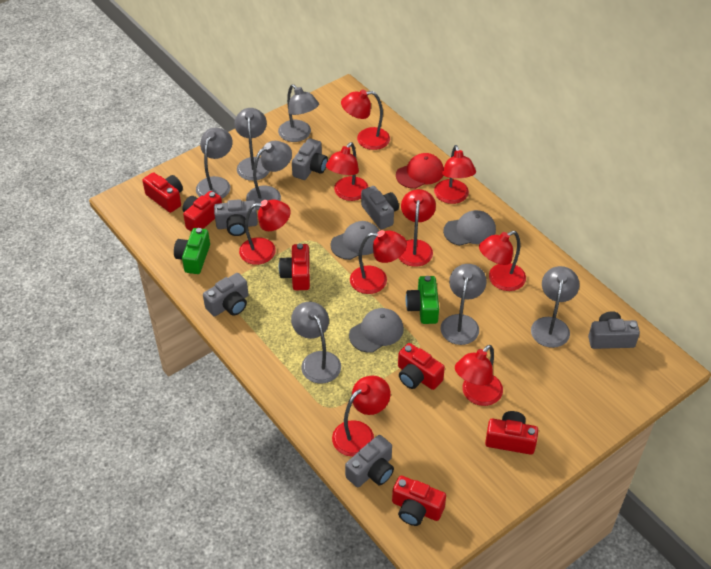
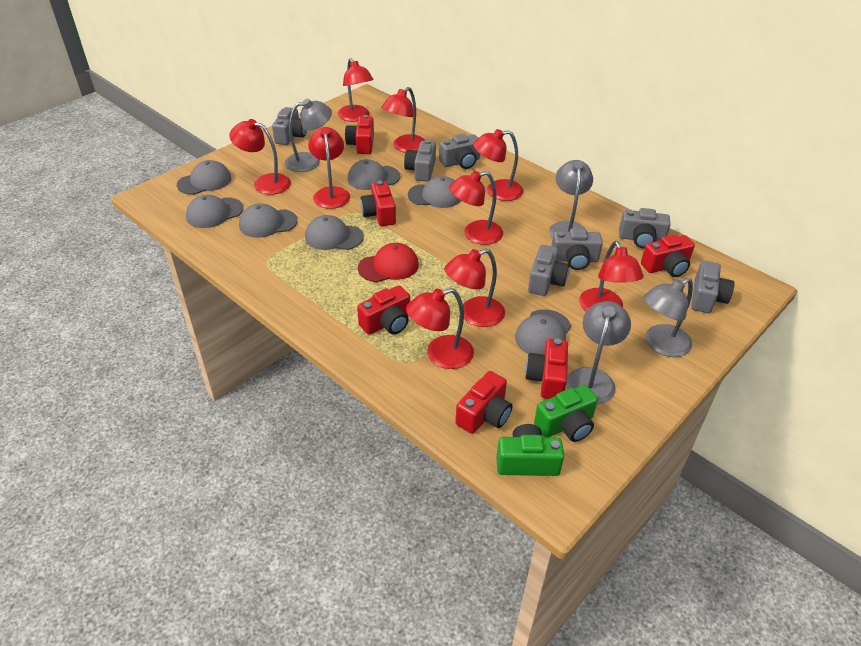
grey camera: [203,273,249,317] [214,199,258,236] [292,138,328,180] [345,435,394,487] [361,186,399,230] [588,311,640,349] = 6 -> [272,107,307,145] [404,140,436,182] [439,133,480,169] [528,245,569,296] [551,228,603,270] [619,208,671,249] [691,260,734,313] = 7
grey cap: [330,221,379,260] [349,308,404,353] [443,210,496,246] = 3 -> [177,160,231,195] [186,195,243,228] [239,203,298,238] [305,215,364,250] [347,159,400,190] [408,176,461,208] [515,309,571,354] = 7
grey lamp: [196,128,232,199] [234,108,270,181] [246,141,292,210] [278,84,319,142] [291,302,341,384] [441,264,487,345] [531,266,580,348] = 7 -> [285,99,332,172] [549,160,593,239] [566,301,631,404] [643,278,693,357] = 4

